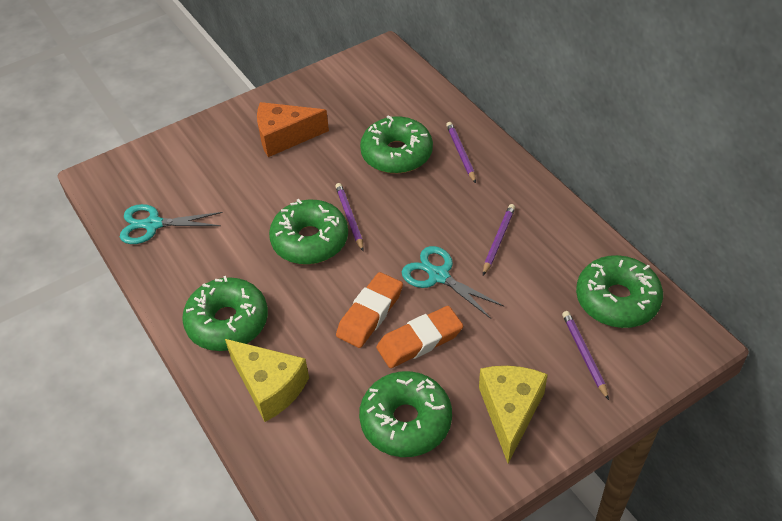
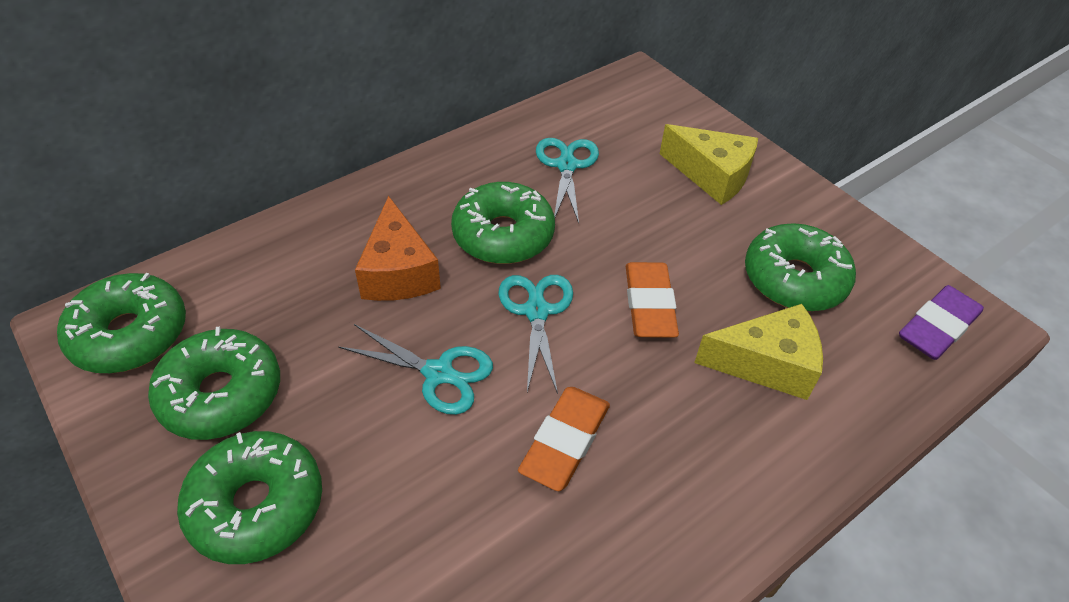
purple eraser: none = 0 -> [899,285,984,360] = 1
purple pencil: [335,183,364,251] [446,122,476,183] [483,204,515,275] [562,311,609,400] = 4 -> none = 0
turquoise scissors: [120,204,222,244] [402,246,504,319] = 2 -> [338,324,493,415] [498,275,573,394] [536,138,599,223] = 3

